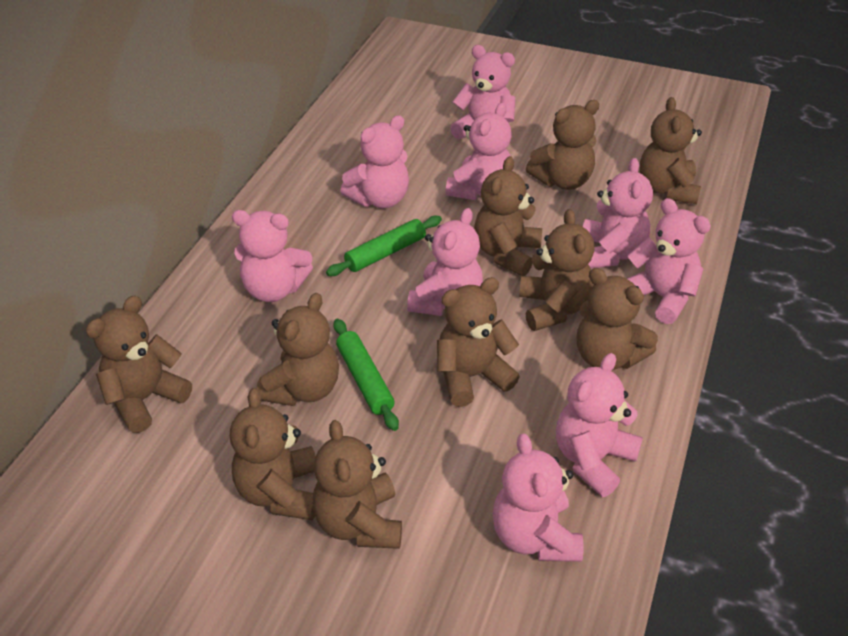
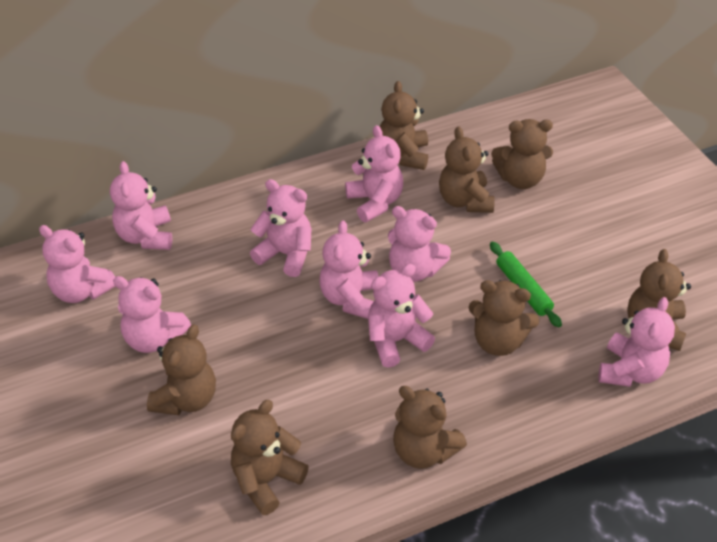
brown teddy bear: [86,296,192,433] [230,388,316,520] [256,293,339,406] [313,420,402,549] [437,277,520,407] [474,156,542,276] [519,209,595,331] [526,100,599,190] [577,268,658,370] [640,97,702,204] = 10 -> [147,324,216,415] [231,400,309,515] [379,81,428,170] [393,386,467,469] [439,127,495,213] [469,280,539,356] [492,119,553,189] [627,249,691,351] = 8
green rolling pin: [326,216,442,276] [333,319,399,431] = 2 -> [490,242,562,328] = 1

